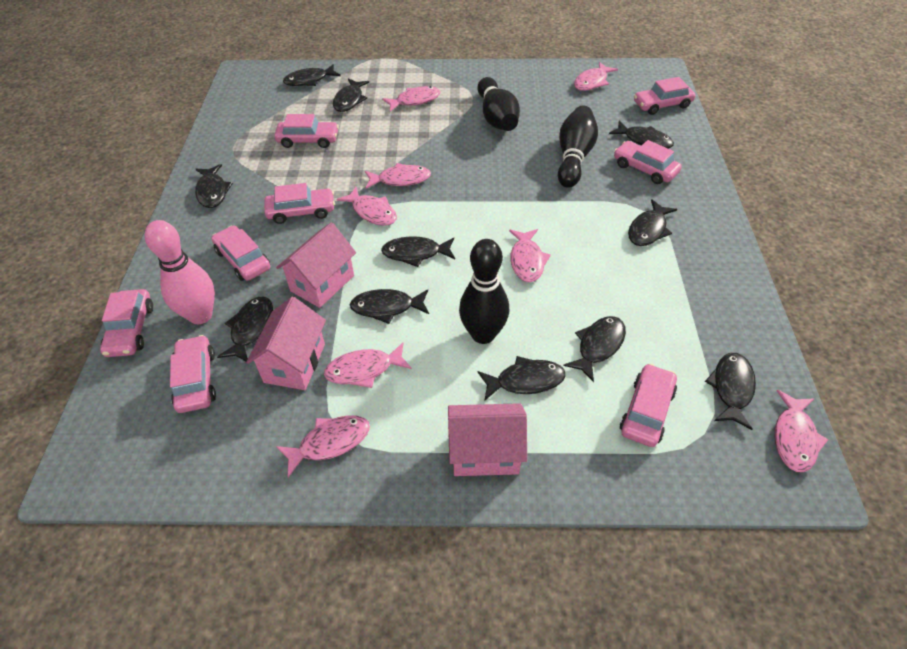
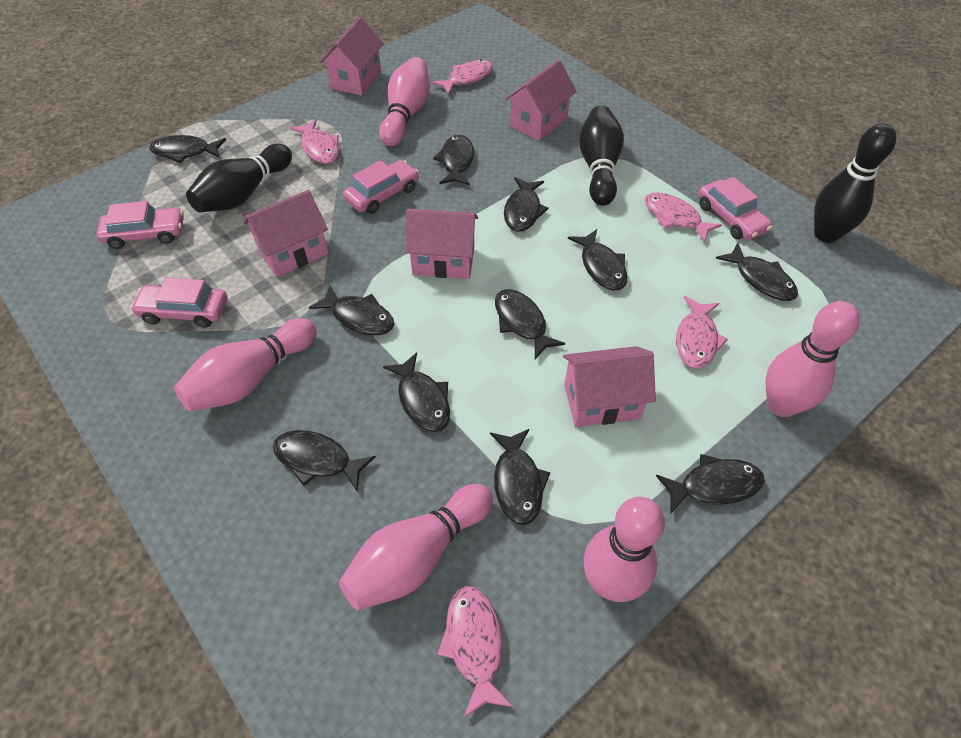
pink bowling pin: [145,220,215,324] = 1 -> [174,318,317,411] [339,484,493,610] [379,57,430,146] [584,497,665,602] [766,301,860,417] = 5
pink car: [100,289,153,357] [170,335,216,413] [212,226,270,281] [264,183,335,224] [274,114,339,148] [614,140,682,184] [620,364,677,447] [634,77,695,115] = 8 -> [96,201,184,249] [130,278,227,328] [343,160,419,214] [698,177,772,240] = 4
pink fish: [276,415,370,477] [324,342,412,388] [336,187,397,226] [365,163,431,189] [382,86,440,112] [509,229,551,282] [574,62,618,91] [774,390,828,472] = 8 -> [290,119,339,164] [432,60,493,95] [437,586,513,718] [645,192,722,243] [676,296,728,368] = 5
pink house: [246,297,326,390] [276,223,356,308] [448,403,527,476] = 3 -> [243,190,329,277] [320,17,383,96] [405,209,478,279] [505,60,577,141] [563,346,656,427] = 5

